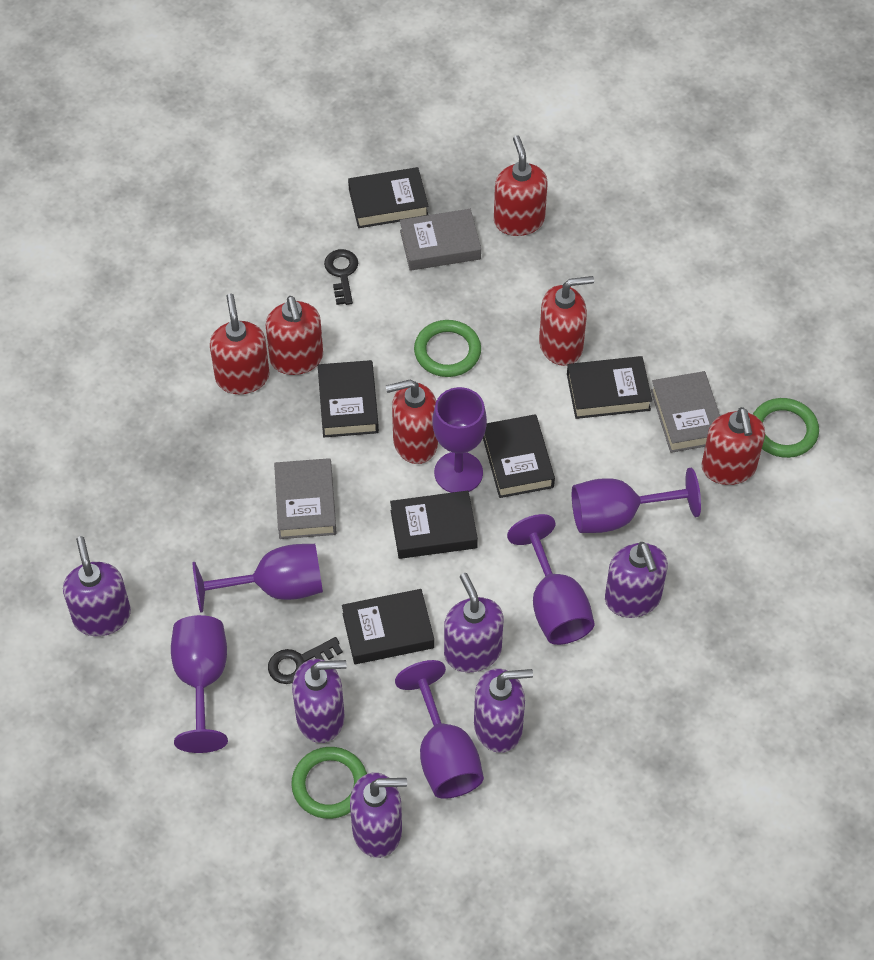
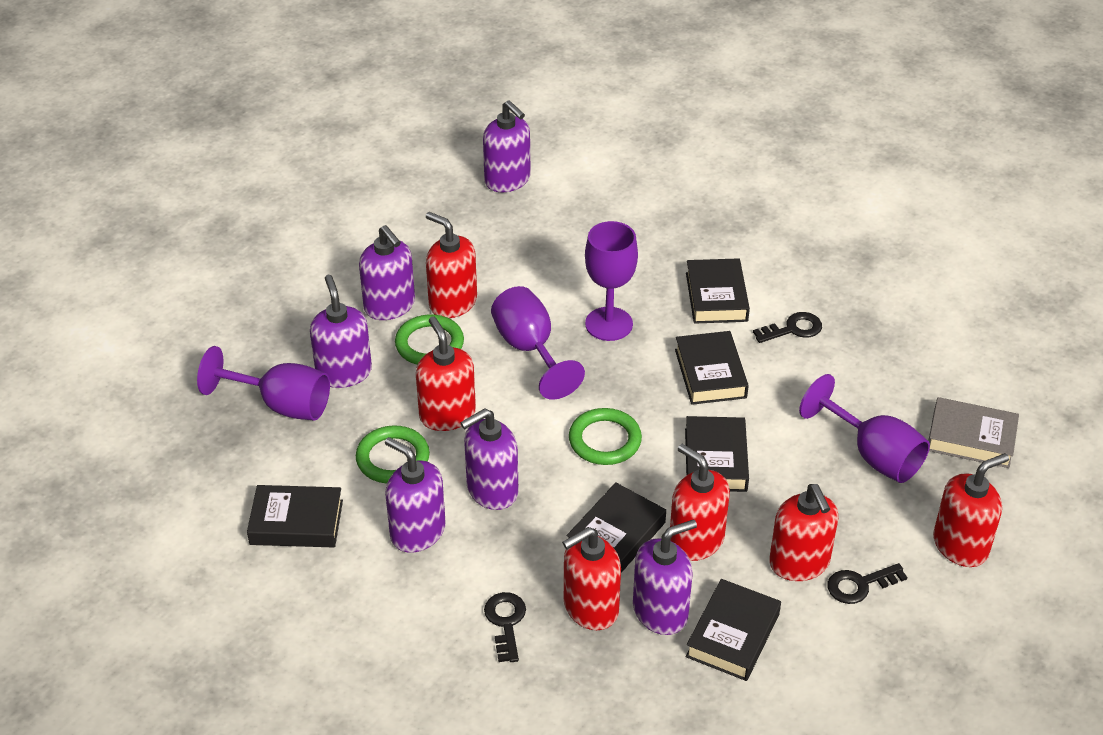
black key: [268,637,343,684] [324,249,358,305] = 2 -> [484,592,526,662] [753,312,822,343] [827,563,907,604] = 3
grey book: [274,458,337,539] [400,209,481,271] [651,371,720,453] = 3 -> [928,397,1019,468] = 1
purple goblet: [171,615,228,753] [193,544,323,613] [395,660,484,799] [432,387,487,493] [507,514,595,645] [572,468,701,533] = 6 -> [197,346,330,421] [491,286,585,400] [585,221,638,341] [799,374,930,483] = 4

